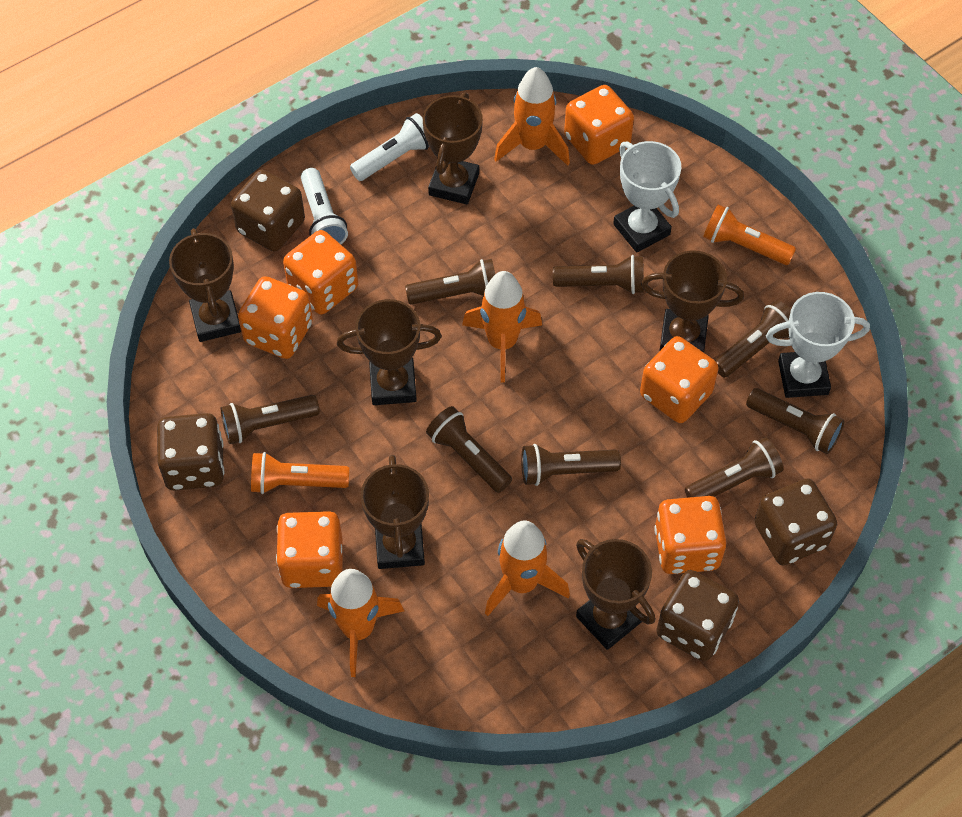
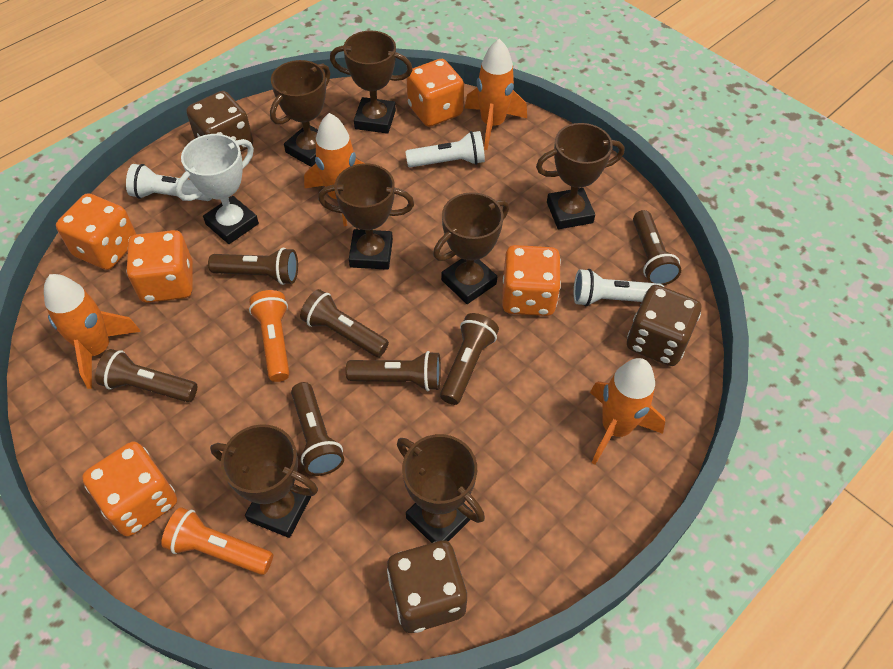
brown dice: [157,413,224,491] [231,170,305,252] [656,570,739,661] [754,478,837,565] = 4 -> [186,91,253,152] [387,540,467,633] [627,285,701,366] = 3
brown flashlight: [221,395,320,444] [405,259,495,305] [426,406,512,493] [521,444,621,486] [553,255,644,294] [685,437,783,498] [715,300,791,378] [746,388,845,454] = 8 -> [95,349,197,402] [208,247,298,285] [291,382,344,476] [300,289,389,357] [346,351,441,391] [440,313,499,405] [633,210,681,286] = 7
brown trophy: [169,228,241,342] [337,299,442,405] [361,455,429,569] [423,93,483,204] [576,539,655,650] [641,250,744,353] = 6 -> [210,424,318,538] [270,60,331,167] [318,163,414,270] [330,30,413,134] [397,434,485,543] [433,192,509,304] [536,123,624,229] = 7
orange dice: [238,276,313,359] [276,511,343,588] [283,230,358,314] [564,85,634,165] [640,336,719,423] [654,496,726,574] = 6 -> [56,193,136,270] [82,442,177,537] [126,230,193,303] [407,59,464,127] [502,245,561,316] = 5
white flashlight: [301,168,348,244] [350,113,429,181] = 2 -> [126,164,212,201] [405,131,485,168] [574,269,664,306] = 3
white trophy: [613,141,681,253] [766,292,870,398] = 2 -> [176,134,259,244] = 1

